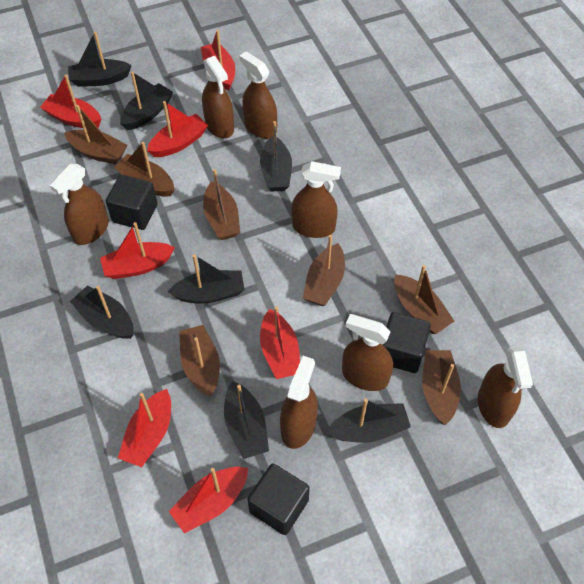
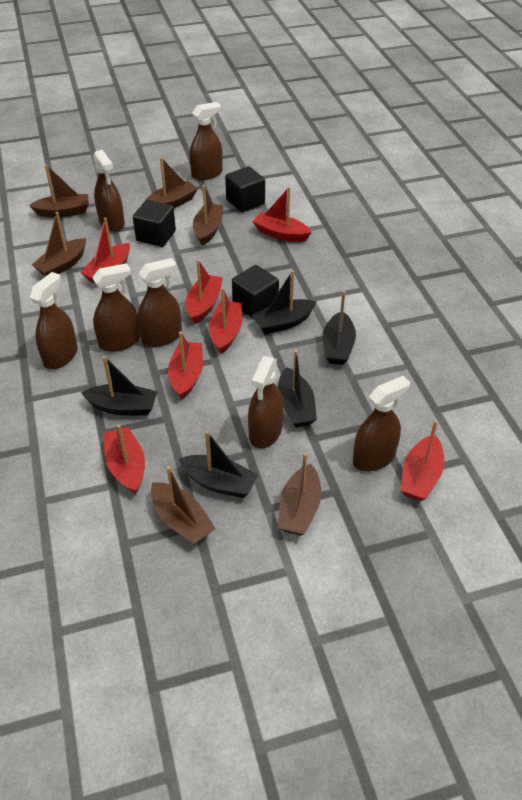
black boat: [68,31,132,87] [70,286,133,339] [120,71,173,130] [168,254,245,304] [224,381,269,459] [260,121,292,192] [326,398,411,443] = 7 -> [81,356,158,415] [179,431,258,498] [252,270,317,334] [278,350,317,428] [323,291,356,365] = 5
brown boat: [64,105,127,164] [114,142,174,197] [179,325,220,397] [203,169,240,240] [303,235,345,306] [394,265,455,334] [422,350,461,425] = 7 -> [29,164,89,218] [32,212,86,276] [145,157,198,208] [151,466,216,545] [193,185,223,246] [278,452,321,536] = 6

